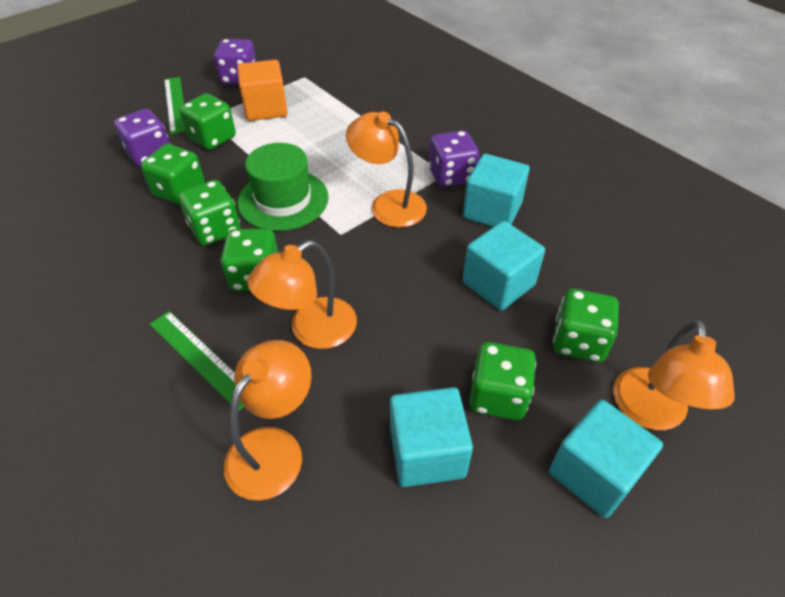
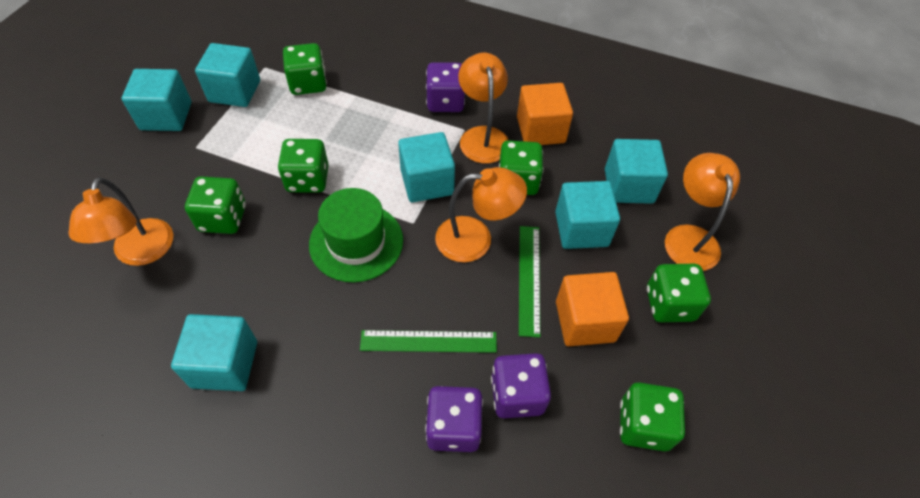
orange cube: [237,60,288,121] = 1 -> [517,83,573,145] [556,272,629,346] = 2
turquoise cube: [390,387,473,487] [463,154,530,227] [463,221,545,311] [549,400,663,518] = 4 -> [122,69,191,131] [171,314,257,391] [195,43,260,107] [398,132,455,202] [555,181,620,249] [605,139,668,204] = 6

